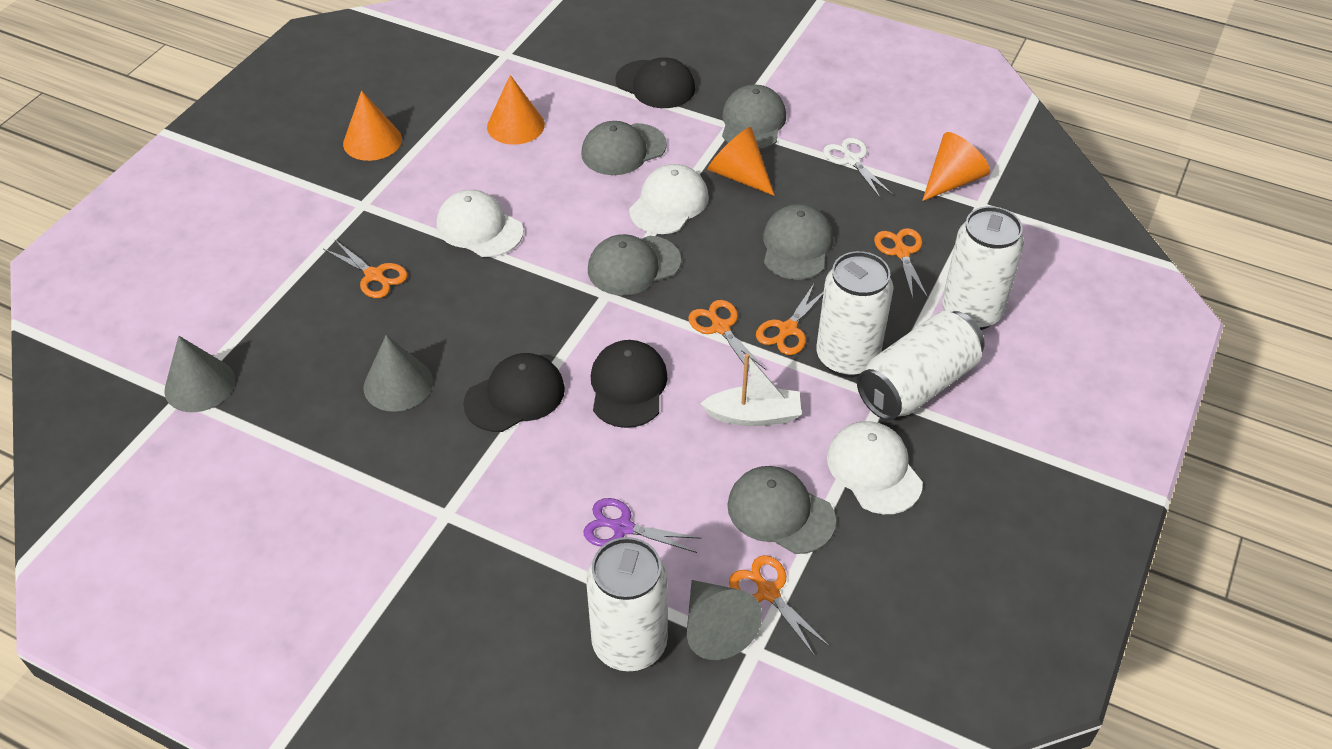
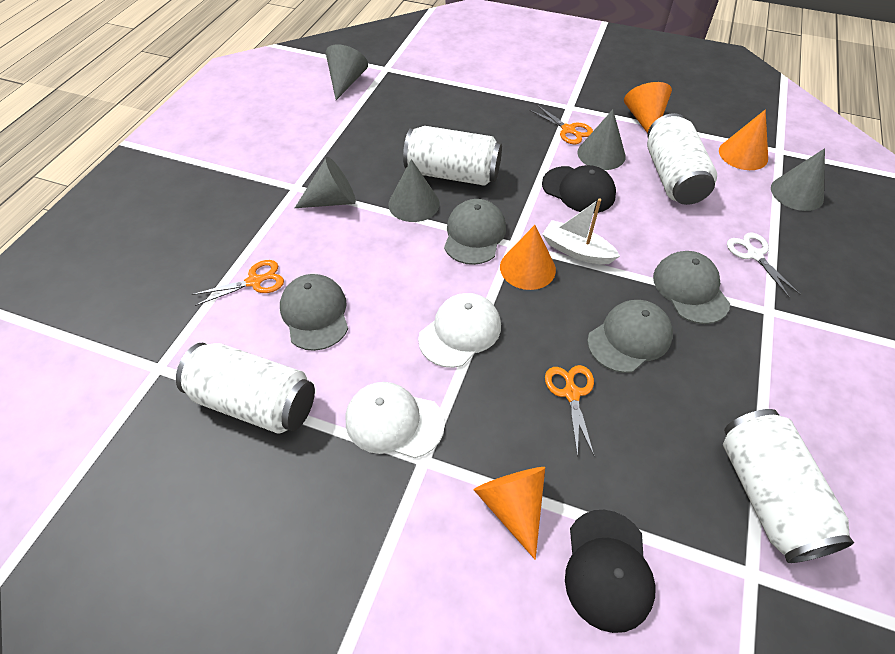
black cap: [463,353,565,432] [591,340,668,428] [615,57,695,108] = 3 -> [542,165,616,213] [565,510,655,633] = 2
grey cap: [581,121,667,175] [588,234,681,295] [722,85,786,150] [727,466,836,554] [763,204,833,280] = 5 -> [280,274,348,351] [444,199,506,265] [587,300,673,373] [653,251,730,324] = 4
grey cone: [164,336,235,412] [364,335,433,412] [687,580,762,660] = 3 -> [295,157,356,208] [326,44,368,100] [388,159,440,222] [577,110,626,170] [771,148,825,211] = 5
orange scissors: [323,239,408,298] [688,300,766,371] [729,555,830,656] [756,282,824,355] [874,228,928,299] = 5 -> [192,260,284,306] [529,105,593,144] [545,365,594,457] = 3
purple scissors: [583,498,702,553] = 1 -> none = 0
white cap: [436,190,523,257] [629,164,709,234] [827,421,923,514] = 3 -> [346,382,445,458] [418,293,501,368] = 2

